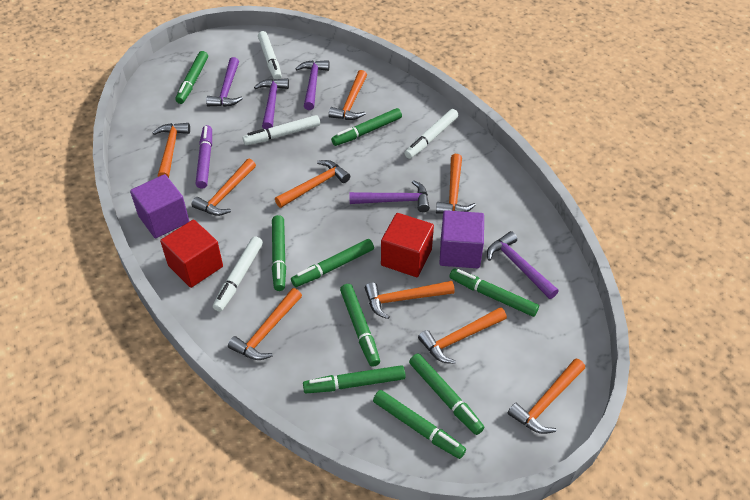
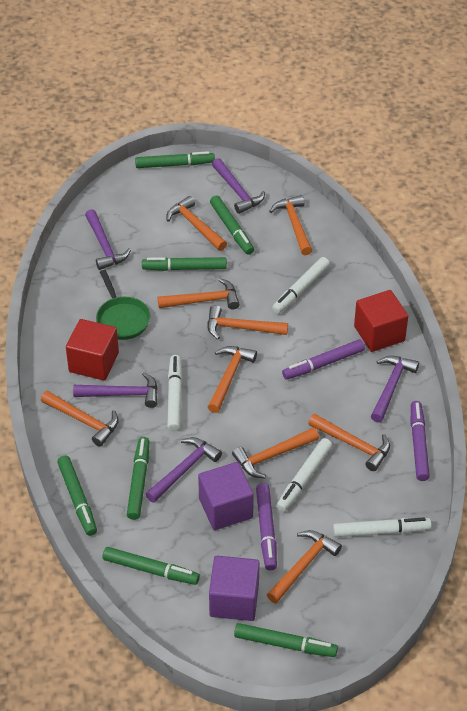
green marker: [175,51,208,104] [272,215,286,291] [291,239,374,287] [303,365,406,393] [331,108,402,146] [340,284,380,367] [373,390,466,459] [409,353,484,435] [449,269,539,317] = 9 -> [57,455,97,536] [103,547,200,585] [127,437,149,520] [135,151,215,168] [142,257,227,271] [210,195,254,255] [234,623,338,657] = 7
green pan: none = 0 -> [96,270,150,340] = 1
purple marker: [196,125,212,189] = 1 -> [256,483,277,570] [282,339,365,380] [411,401,430,481] = 3

